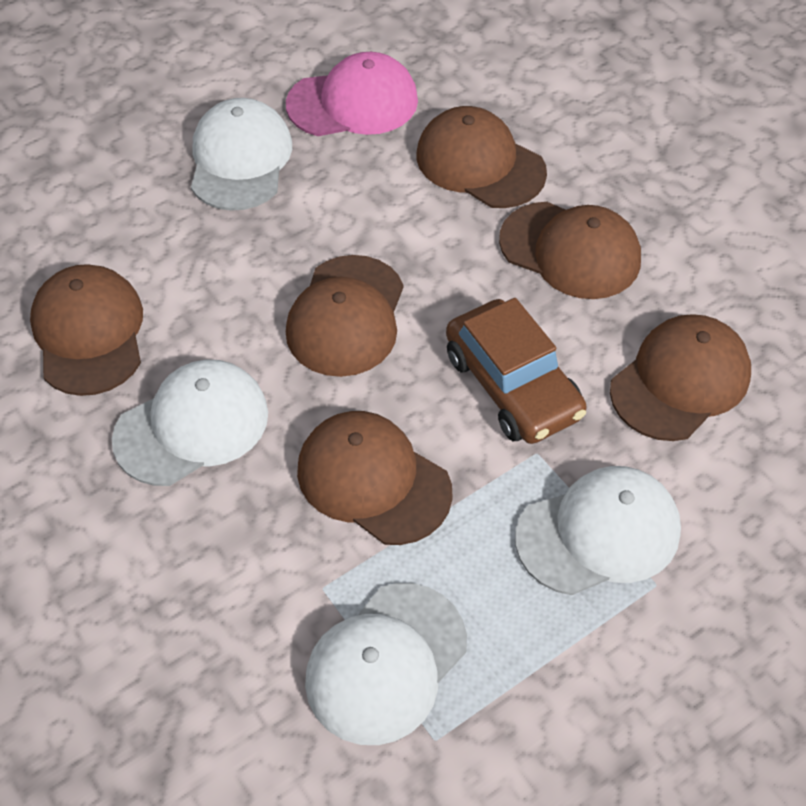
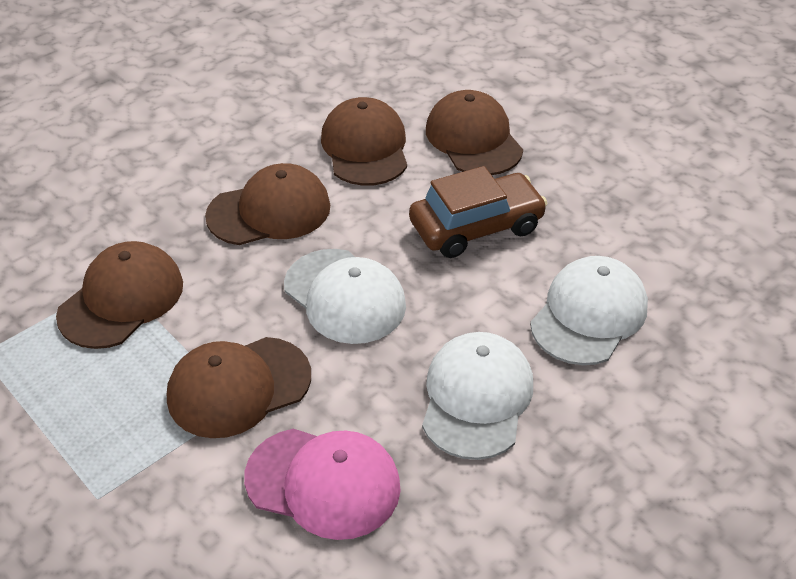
brown cap: [30,264,143,396] [286,255,404,377] [297,411,453,545] [416,106,547,208] [499,202,641,299] [610,314,751,441] = 6 -> [56,241,183,349] [167,337,311,438] [205,163,330,245] [321,97,407,186] [426,90,523,175] = 5
white cap: [112,359,268,486] [191,98,292,211] [305,583,467,745] [515,466,681,595] = 4 -> [284,249,406,344] [422,332,533,460] [530,256,648,365] = 3

